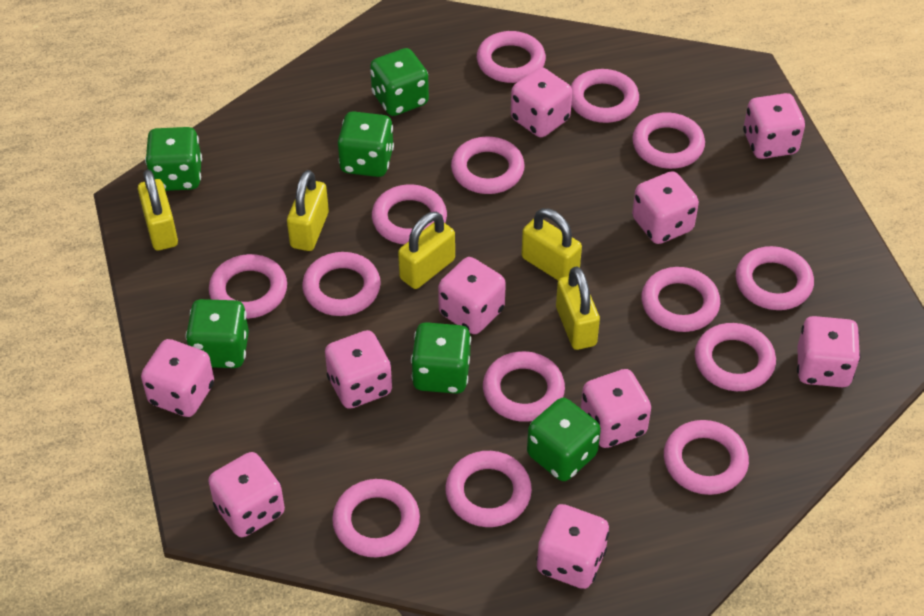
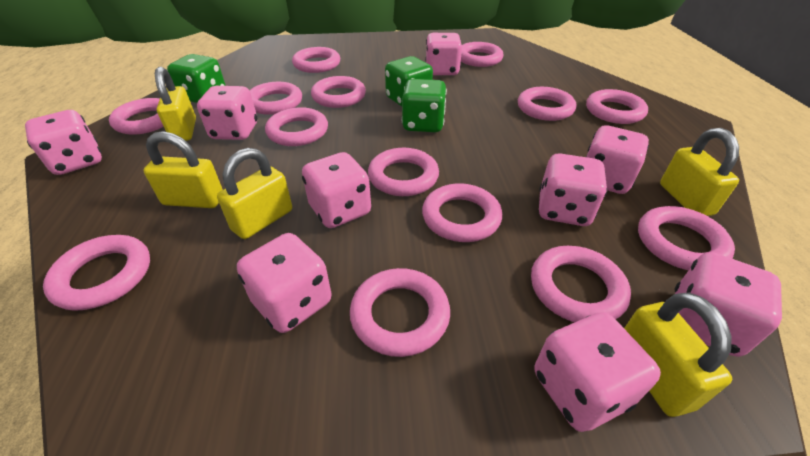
green dice: [145,127,202,191] [185,299,249,368] [338,111,394,177] [370,48,429,116] [411,322,471,394] [527,398,601,481] = 6 -> [167,54,226,103] [385,56,433,106] [402,79,447,132] = 3
pink dice: [141,339,214,417] [208,452,285,537] [325,330,392,409] [438,257,506,334] [511,67,572,137] [536,504,609,589] [581,369,651,448] [632,171,699,244] [743,93,805,159] [797,316,861,387] = 10 -> [25,110,102,175] [197,86,257,140] [237,233,332,333] [302,152,371,228] [425,33,462,75] [534,312,661,432] [539,153,607,226] [586,125,649,194] [675,252,782,357] = 9

